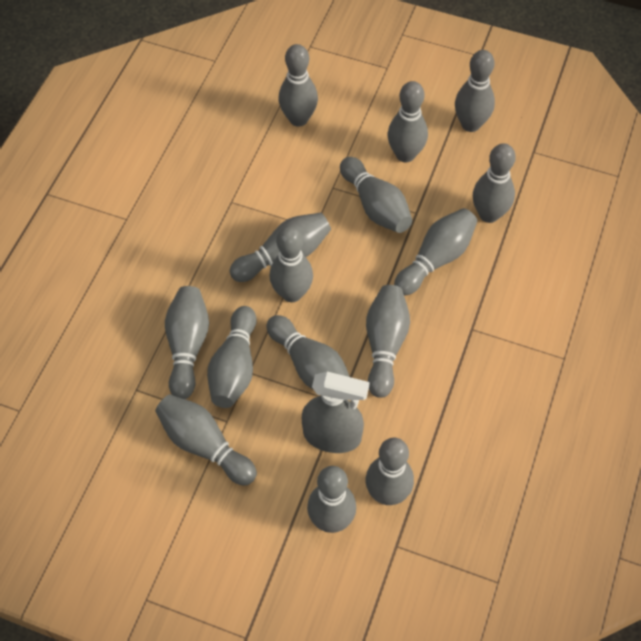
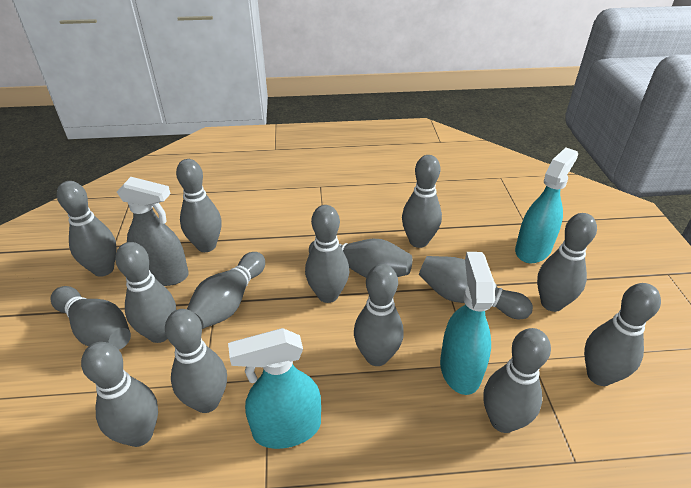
turquoise spray bottle: none = 0 -> [228,328,321,449] [440,252,495,395] [515,147,578,263] = 3

